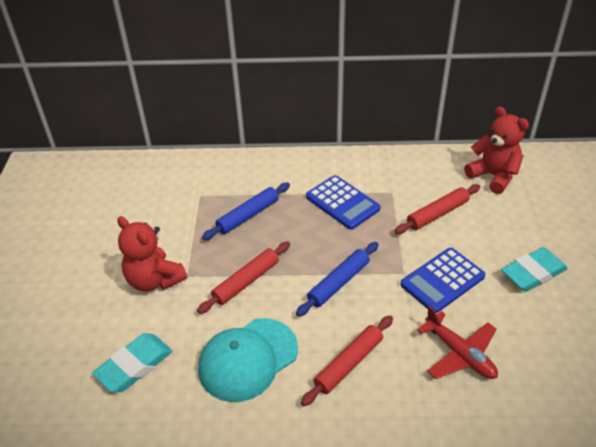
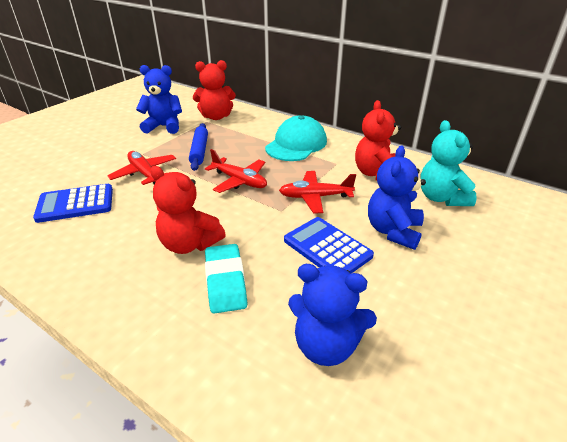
blue rolling pin: [202,182,290,240] [296,242,379,317] = 2 -> [189,123,208,171] = 1
blue teddy bear: none = 0 -> [136,65,182,134] [288,264,377,366] [368,146,426,250] = 3
red plane: [417,306,498,379] = 1 -> [107,151,176,185] [205,149,267,193] [279,171,356,214] = 3
red rolling pin: [197,242,290,314] [301,316,393,406] [395,184,480,234] = 3 -> none = 0
red teddy bear: [117,216,187,291] [464,106,529,194] = 2 -> [150,166,226,254] [193,60,236,120] [355,100,401,181] = 3
turquoise eraser: [92,333,172,392] [501,247,568,291] = 2 -> [205,244,247,314] = 1
turquoise teddy bear: none = 0 -> [420,120,477,206] = 1

